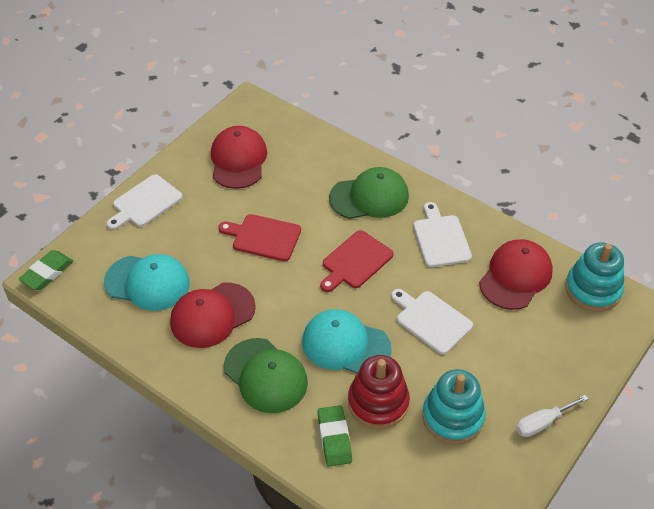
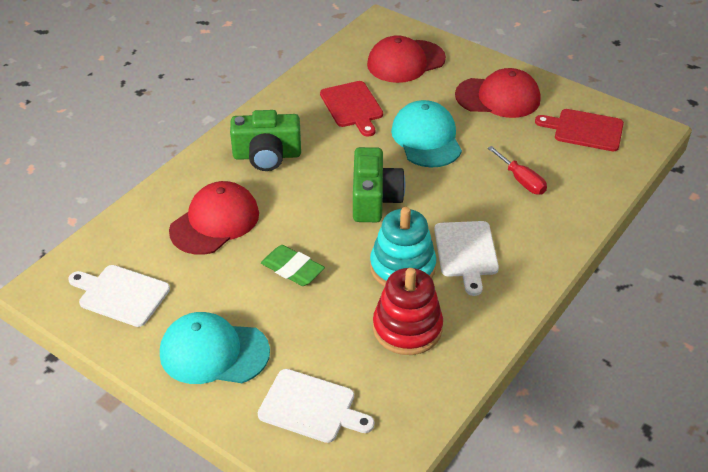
green camera: none = 0 -> [230,110,301,171] [353,147,405,222] = 2
green cap: [224,338,308,413] [329,167,409,219] = 2 -> none = 0
green eraser: [18,250,73,290] [317,405,352,467] = 2 -> [261,245,325,286] = 1
red screwdriver: none = 0 -> [488,146,547,195] = 1
turquoise stacking toy: [422,369,486,444] [565,242,624,312] = 2 -> [370,207,436,287] = 1
white screwdriver: [516,395,588,437] = 1 -> none = 0

